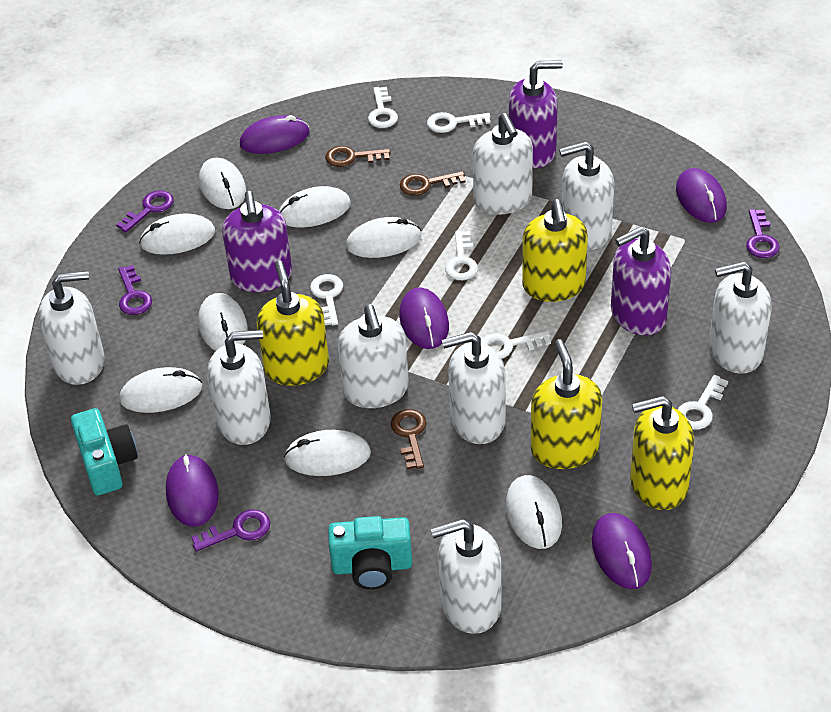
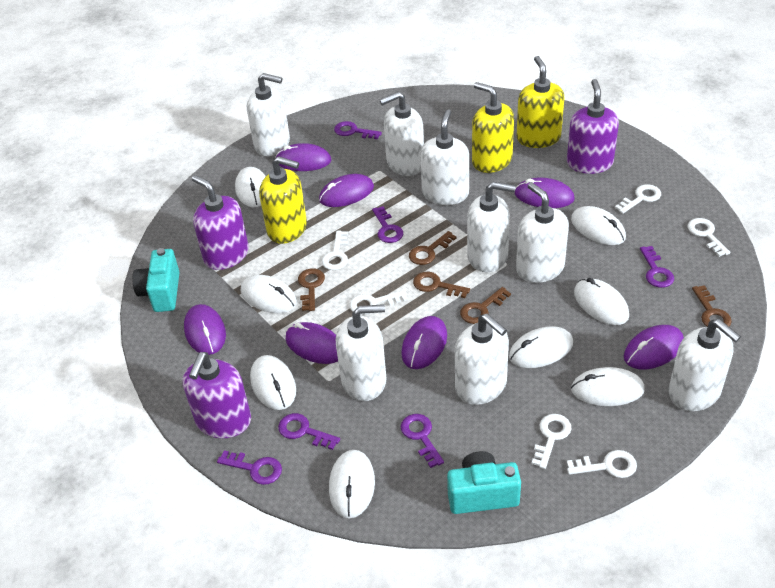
brown key: [325,146,391,167] [391,409,427,469] [400,171,466,196] = 3 -> [298,268,325,311] [409,231,456,265] [413,272,470,298] [460,287,511,324] [692,285,732,328] = 5
purple key: [116,190,174,232] [118,265,152,315] [191,509,270,551] [746,209,780,258] = 4 -> [217,450,282,485] [278,413,340,450] [334,121,382,139] [372,206,403,243] [401,414,444,468] [640,246,674,288] = 6
purple mouse: [166,454,219,527] [240,115,310,154] [399,288,449,349] [592,513,652,589] [676,168,727,223] = 5 -> [184,304,226,355] [275,143,331,171] [286,322,338,364] [319,174,374,207] [401,316,447,369] [515,178,575,208] [624,325,684,370] = 7
yellow soap dispenser: [257,260,329,386] [522,199,588,302] [531,339,602,469] [630,396,694,510] = 4 -> [259,156,307,244] [472,82,514,173] [516,56,565,148] = 3

